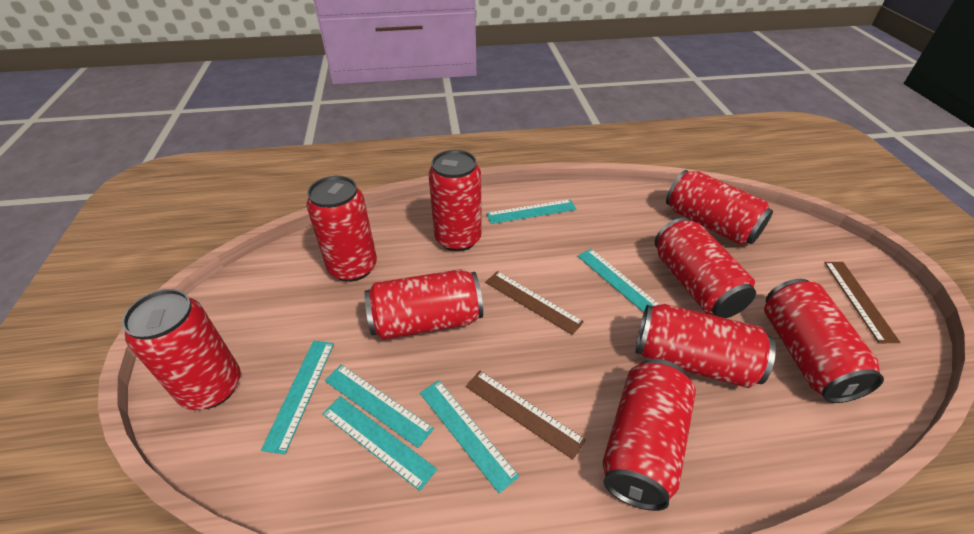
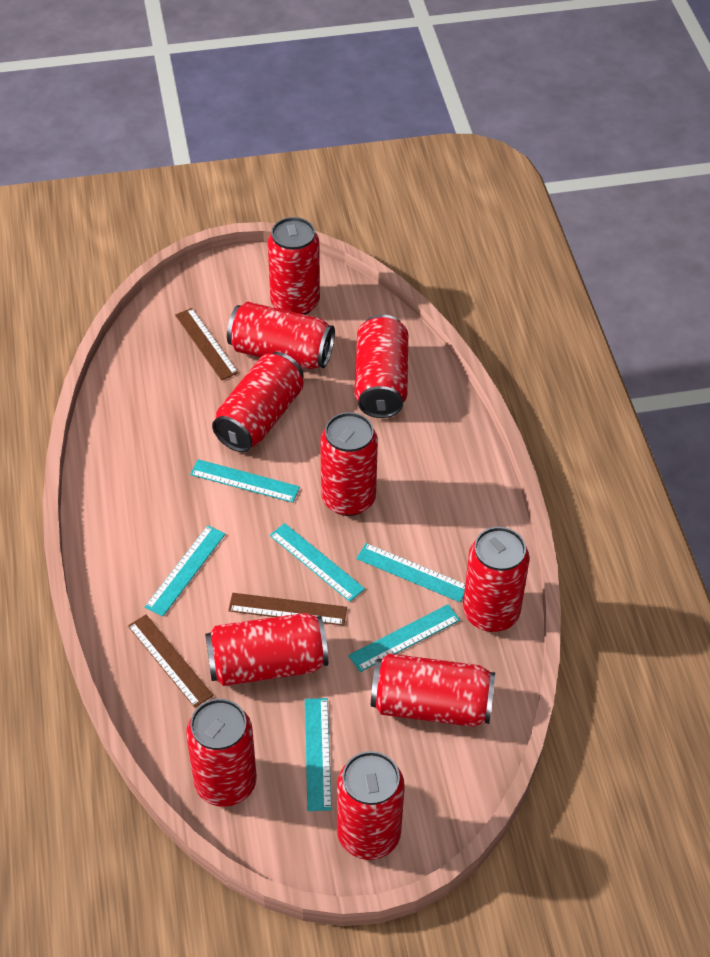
red can: [122,289,241,410] [306,176,377,282] [364,269,483,340] [428,150,482,252] [602,359,696,511] [636,304,776,388] [655,218,756,318] [666,170,773,245] [764,279,884,403] = 9 -> [186,699,257,807] [205,613,328,686] [212,352,304,452] [227,302,335,369] [268,217,320,315] [320,412,378,516] [337,751,405,860] [355,315,408,418] [371,653,495,727] [463,527,530,632] = 10

